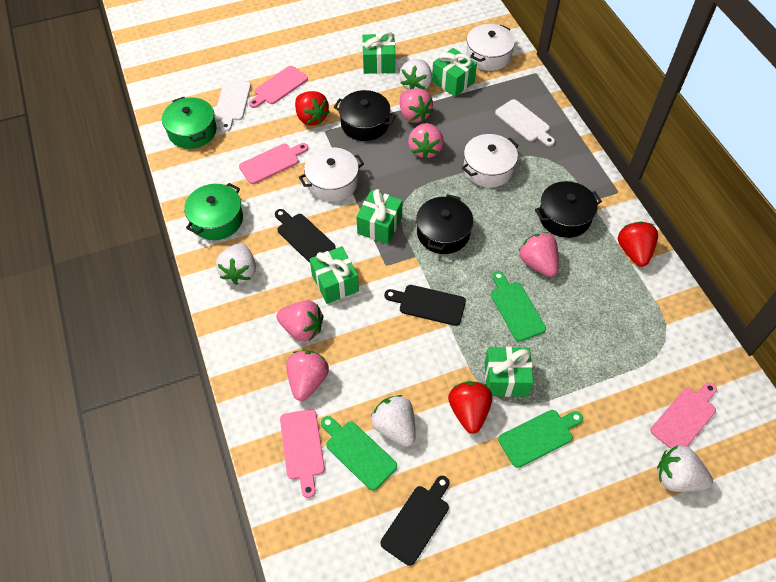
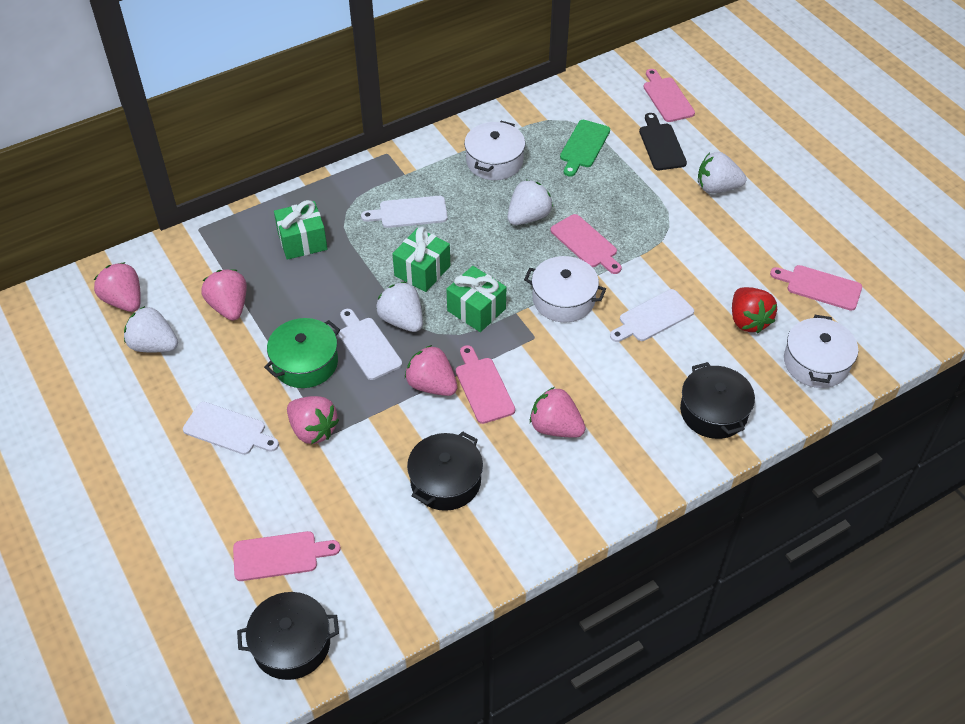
black cutting board: [275,209,336,263] [380,476,450,566] [384,285,466,326] = 3 -> [639,113,687,170] = 1
green cutting board: [321,416,397,490] [491,271,546,342] [498,410,583,468] = 3 -> [560,120,610,177] = 1
green gift: [310,246,359,304] [356,189,402,244] [362,31,395,74] [432,48,477,97] [485,347,533,397] = 5 -> [274,200,328,260] [392,227,450,292] [446,266,506,332] = 3
green pot: [162,97,217,149] [184,183,243,240] = 2 -> [264,318,340,388] = 1
pink cutting board: [239,143,308,184] [249,66,308,108] [280,409,325,498] [650,382,717,448] = 4 -> [233,531,340,581] [456,345,515,424] [550,214,622,274] [644,69,695,122] [770,265,862,311] = 5
red strawberry: [295,91,329,126] [448,381,492,434] [618,222,658,267] = 3 -> [732,287,777,333] = 1
white cutting board: [215,81,251,132] [495,99,555,146] = 2 -> [183,402,279,455] [339,309,402,380] [361,196,448,228] [610,289,694,342] = 4

